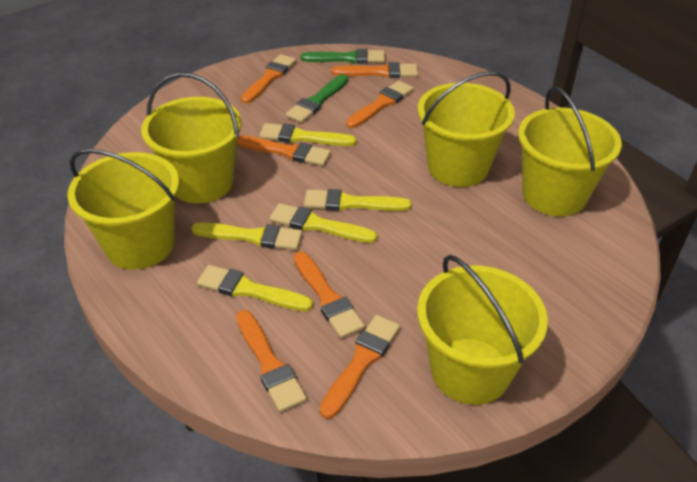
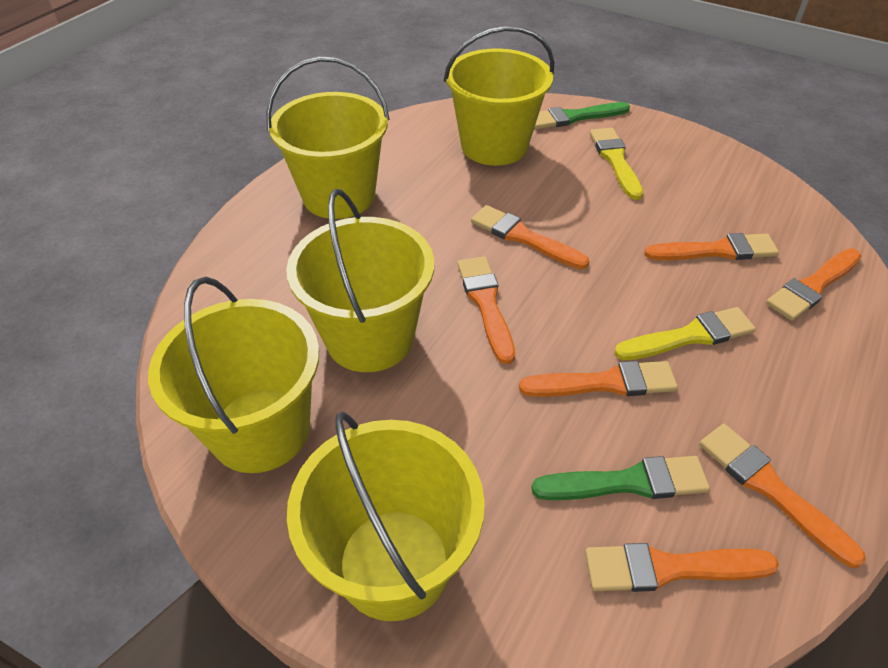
yellow brush: [191,222,302,250] [197,265,313,311] [259,123,356,146] [269,203,377,243] [304,189,411,211] = 5 -> [590,128,643,200] [614,307,756,360] = 2

